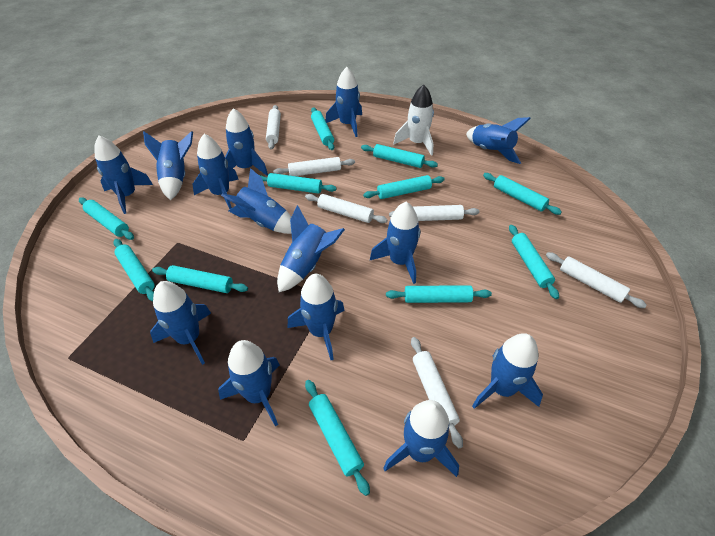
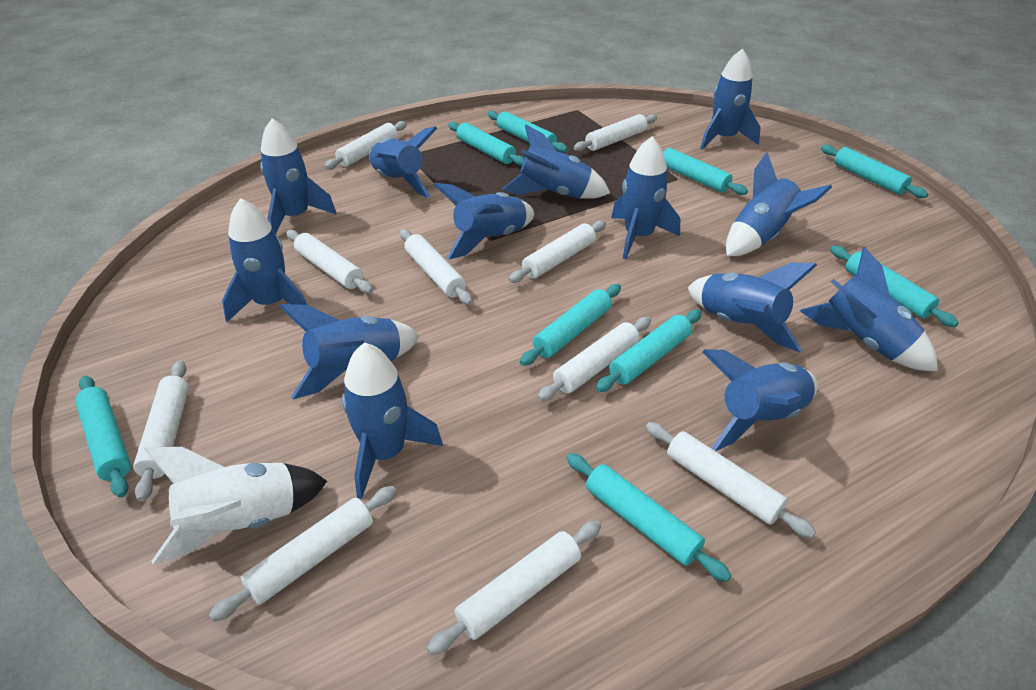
blue rocket: [94,136,153,214] [143,131,193,200] [150,281,211,365] [192,134,239,209] [218,340,280,427] [221,168,292,234] [225,108,268,176] [277,205,345,292] [288,274,345,360] [325,67,362,137] [370,202,420,284] [383,400,459,477] [466,117,531,164] [472,333,543,409] = 14 -> [222,198,307,322] [260,118,336,235] [279,304,419,399] [342,342,443,499] [369,126,438,198] [434,183,534,259] [502,125,610,199] [611,136,680,259] [688,263,817,352] [700,48,761,150] [703,349,818,451] [726,152,832,256] [800,247,938,371] = 13
turquoise rolling pin: [79,197,134,240] [113,239,155,301] [152,265,248,293] [259,173,336,194] [305,380,370,496] [311,107,334,150] [361,144,438,168] [363,175,445,199] [386,285,492,303] [483,173,562,215] [509,225,559,299] = 11 -> [75,376,131,498] [448,122,524,166] [488,111,568,153] [520,284,621,366] [567,453,731,582] [596,310,702,392] [663,148,748,195] [821,145,928,198] [830,245,959,327] = 9
white rolling pin: [266,105,281,149] [273,157,355,176] [305,194,387,223] [389,205,480,221] [411,337,463,448] [546,252,647,308] = 6 -> [133,361,189,502] [209,486,397,622] [286,230,373,293] [324,121,407,170] [400,229,473,305] [427,521,601,655] [509,220,606,283] [538,317,651,401] [574,114,657,151] [646,422,816,538] = 10

